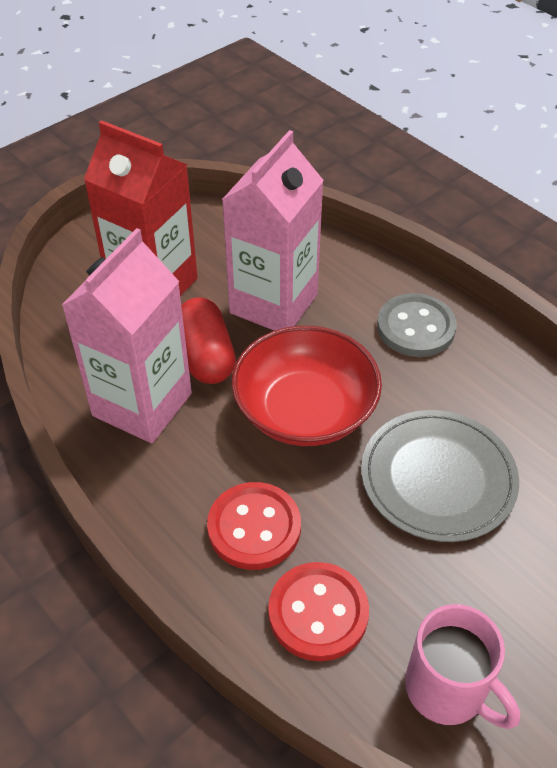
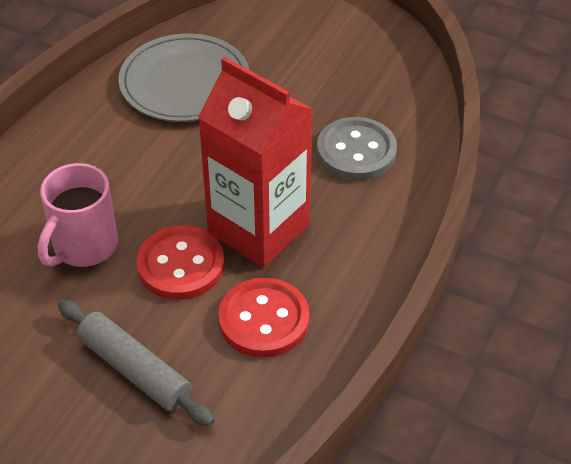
grey rolling pin: none = 0 -> [58,300,215,427] = 1
pink carton: [62,228,192,443] [222,130,324,331] = 2 -> none = 0
red bowl: [232,326,382,446] = 1 -> none = 0
red capsule: [181,297,236,384] = 1 -> none = 0

